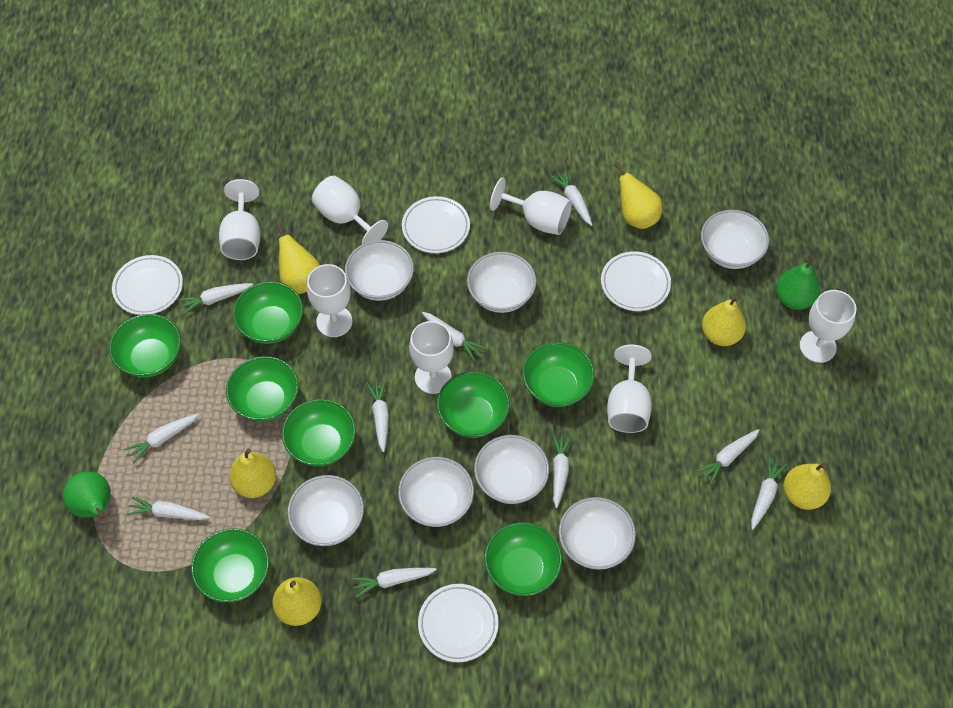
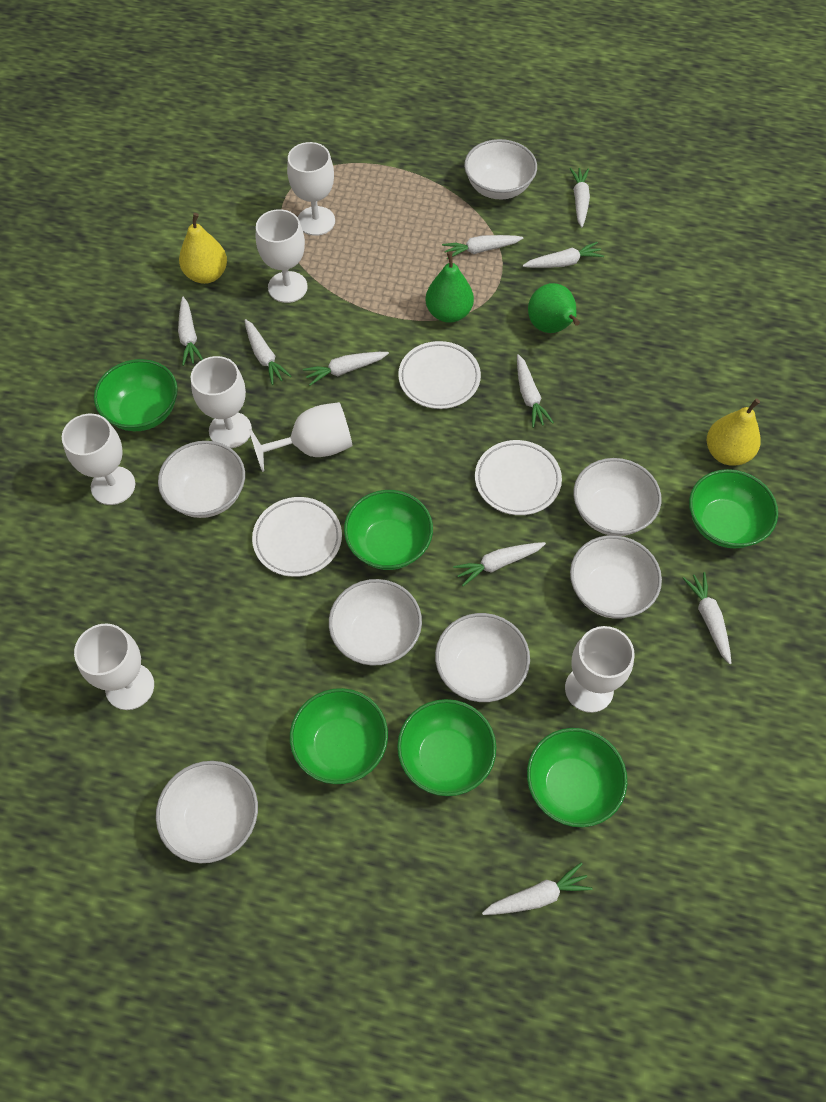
green bowl: [109,314,181,378] [191,528,269,603] [226,356,299,422] [233,281,303,344] [282,399,356,467] [437,372,510,438] [484,522,562,596] [522,342,595,407] = 8 -> [94,359,178,431] [290,688,388,784] [344,490,433,570] [397,699,496,796] [527,728,627,827] [689,469,778,549] = 6
white plate: [112,255,183,315] [402,196,470,253] [418,584,499,662] [601,251,671,311] = 4 -> [252,497,342,577] [398,341,481,409] [475,440,562,515] = 3
yellow pear: [229,448,276,498] [272,577,322,626] [276,223,320,294] [615,163,662,229] [702,296,746,346] [784,463,831,510] = 6 -> [179,213,227,284] [707,399,761,466] = 2

